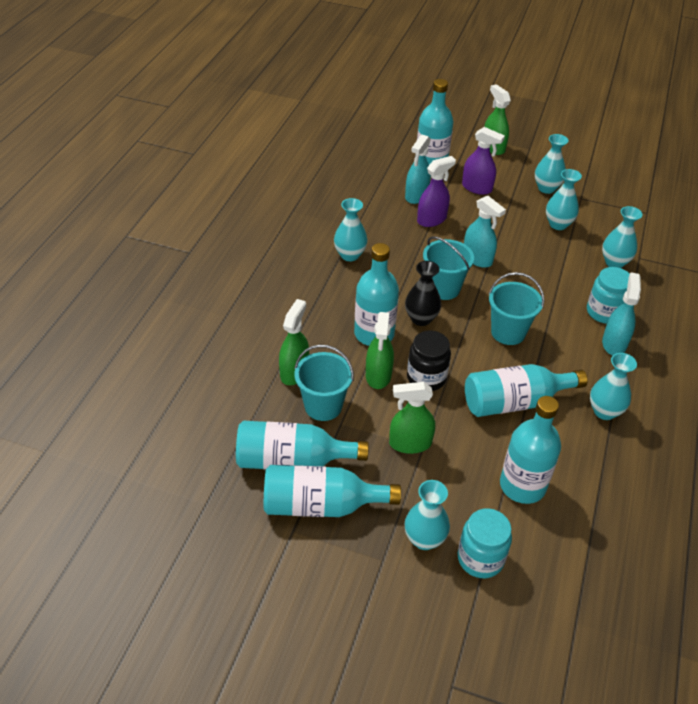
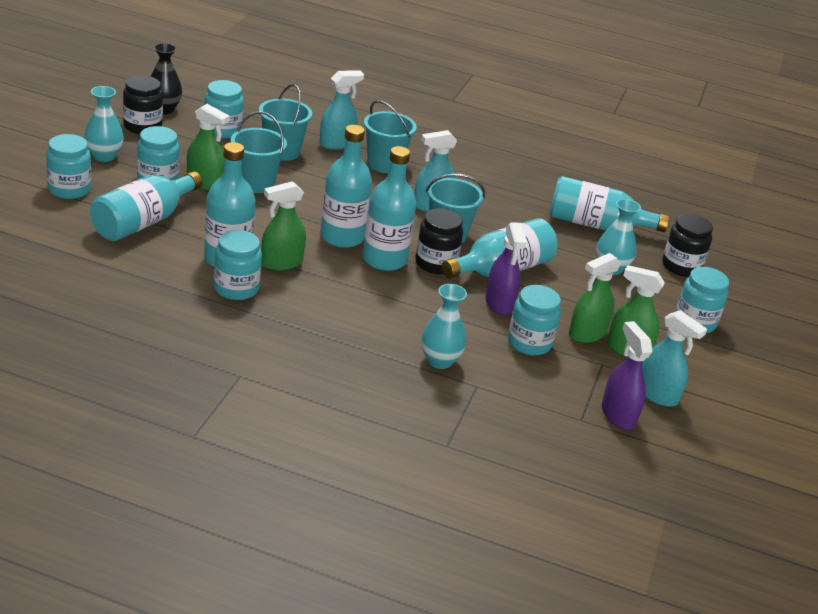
black jar: [407,330,451,391] = 1 -> [123,75,163,134] [415,208,463,274] [662,214,713,277] = 3
turquoise bucket: [294,345,354,421] [423,236,474,300] [489,272,544,345] = 3 -> [231,111,287,193] [259,84,312,161] [364,100,417,173] [426,174,485,243] = 4
turquoise jar: [458,508,512,578] [587,267,630,324] = 2 -> [46,134,91,199] [137,126,180,180] [205,80,244,139] [214,230,262,300] [508,285,561,356] [675,267,729,333] = 6
turquoise vase: [334,198,368,261] [405,480,450,550] [535,134,568,194] [546,169,582,230] [590,353,637,420] [602,206,642,268] = 6 -> [84,86,124,162] [421,284,467,369] [596,199,641,275] = 3

